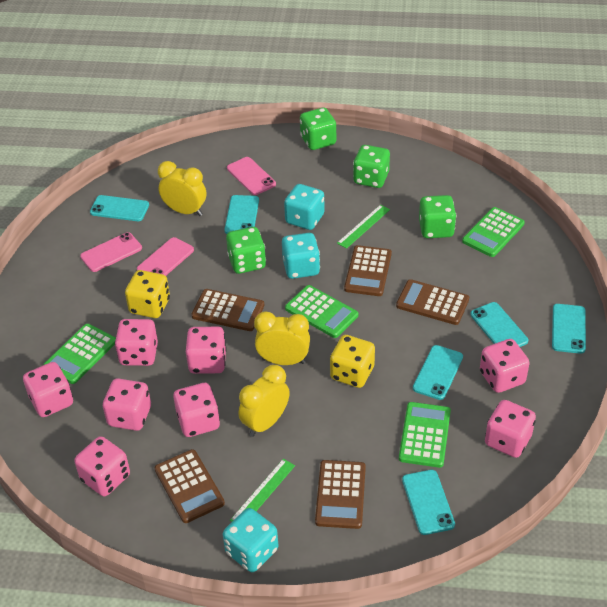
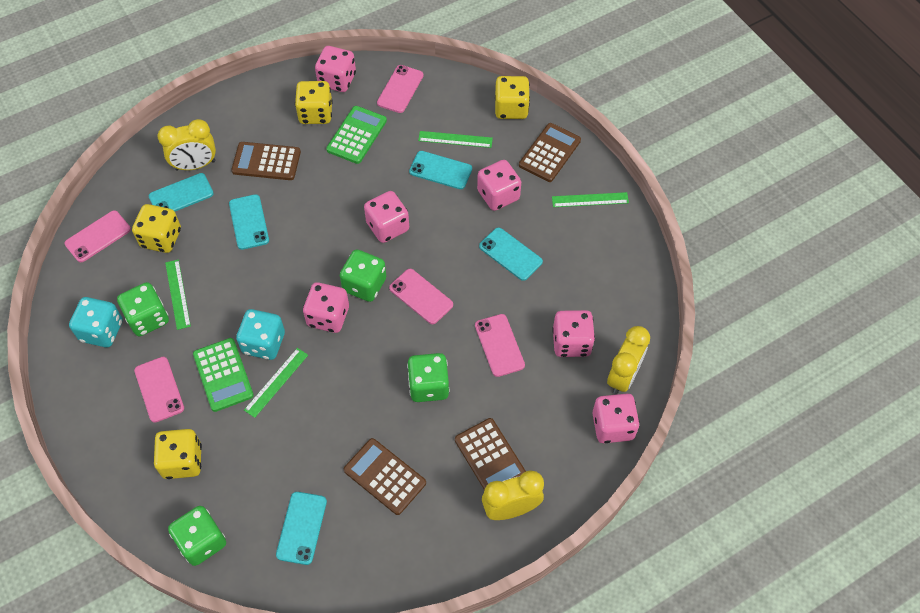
brown calculator: [155,449,225,523] [191,289,264,331] [315,460,366,529] [344,245,392,296] [396,279,469,325] = 5 -> [231,142,301,180] [344,438,426,515] [455,418,526,490] [519,123,581,182] = 4
green calculator: [44,324,116,384] [285,285,358,338] [399,402,451,468] [462,207,525,257] = 4 -> [193,338,254,412] [326,106,387,164] = 2
green ruler: [230,459,295,522] [337,205,390,249] = 2 -> [165,259,191,330] [244,348,308,418] [418,131,493,148] [552,192,629,207] = 4
pink dice: [23,362,73,417] [74,436,130,496] [103,378,151,431] [115,319,158,366] [173,383,220,437] [186,327,227,374] [480,339,530,393] [485,400,536,458] = 8 -> [303,282,349,333] [315,46,356,92] [364,191,409,243] [477,160,521,211] [552,310,595,357] [592,394,640,443] = 6
pink phone: [80,232,142,272] [137,237,194,276] [227,157,276,195] = 3 -> [64,210,131,262] [134,357,184,423] [377,65,424,113] [389,269,453,324] [475,314,525,377] = 5
turquoise dice: [223,508,278,572] [282,233,320,279] [284,184,325,230] = 3 -> [69,297,123,348] [236,309,285,360] = 2
turquoise phone: [90,195,149,221] [224,195,259,234] [402,470,455,535] [413,345,463,400] [470,302,528,347] [552,304,586,354] = 6 -> [149,173,214,211] [229,194,269,250] [276,492,327,565] [409,151,472,189] [479,227,543,281] = 5
yellow dice: [125,270,170,318] [330,335,375,388] = 2 -> [132,204,181,253] [154,429,202,479] [295,81,333,124] [495,76,530,119] = 4

